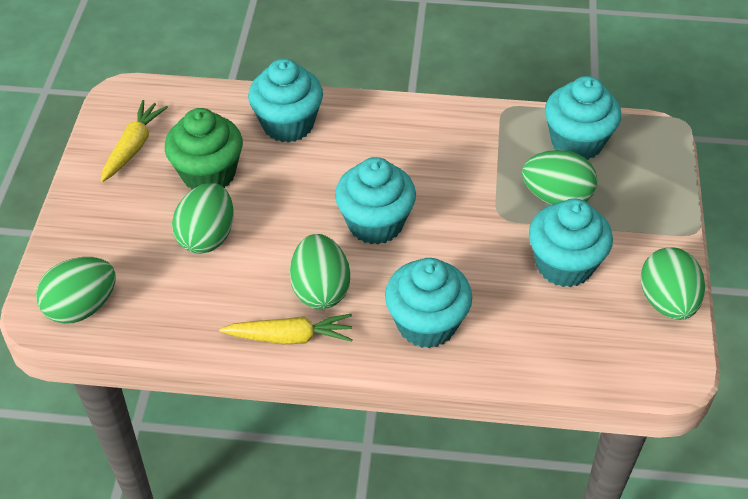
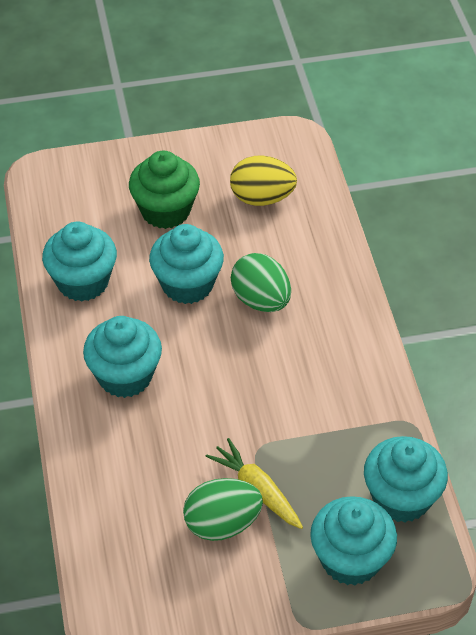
green egg: [36,257,116,324] [172,183,233,254] [290,234,350,309] [522,150,597,205] [641,247,705,320] = 5 -> [183,478,263,541] [231,253,291,312] = 2
yellow carrot: [101,100,168,182] [219,314,353,344] = 2 -> [206,438,303,529] = 1
yellow egg: none = 0 -> [230,156,297,206] = 1

